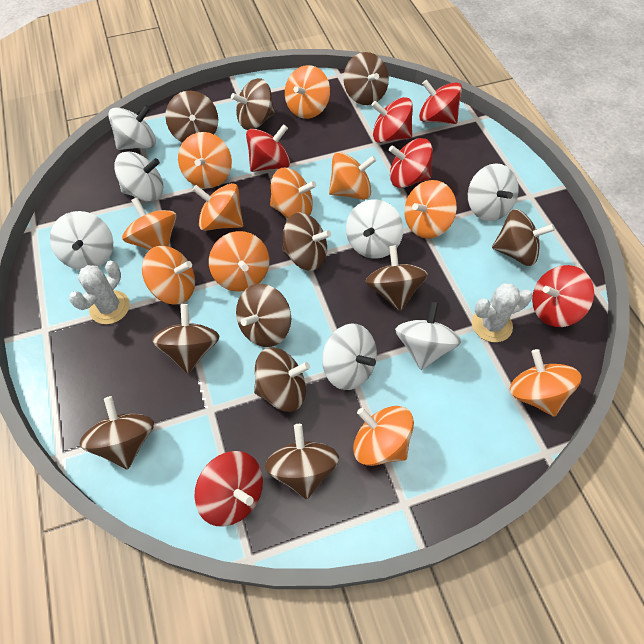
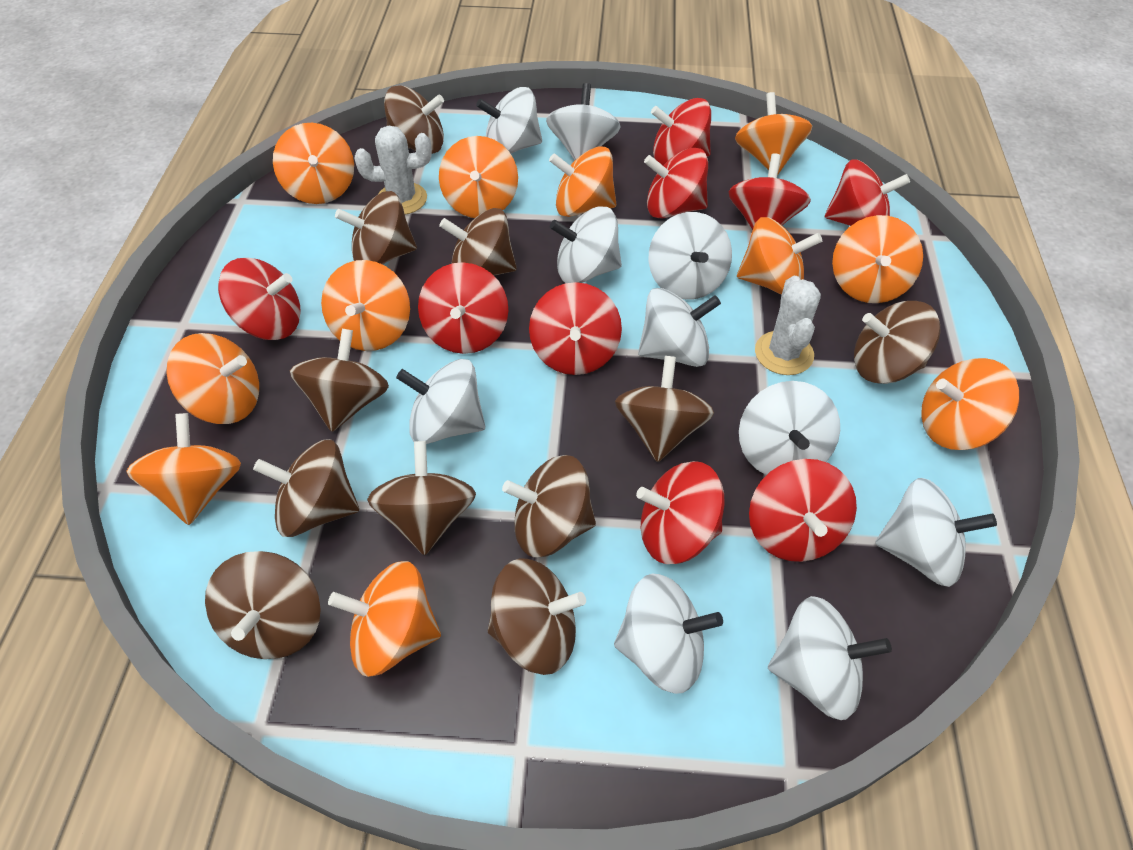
red spinning top: [194,451,263,527] [246,124,290,172] [371,97,413,143] [389,138,433,188] [419,80,462,124] [532,265,594,327] = 6 -> [218,258,301,340] [418,262,508,354] [529,282,622,375] [636,461,724,564] [644,148,708,219] [651,98,711,165] [728,153,811,230] [749,459,857,562] [825,159,910,226] = 9
white spinning top: [50,211,113,270] [108,105,156,150] [114,152,163,201] [322,323,377,390] [346,199,403,259] [395,301,461,370] [468,163,519,221] = 7 -> [396,359,485,444] [476,87,542,154] [546,83,621,160] [550,207,622,283] [614,573,723,694] [638,288,721,367] [649,212,732,300] [739,381,840,475] [768,596,892,720] [875,478,997,587] = 10

